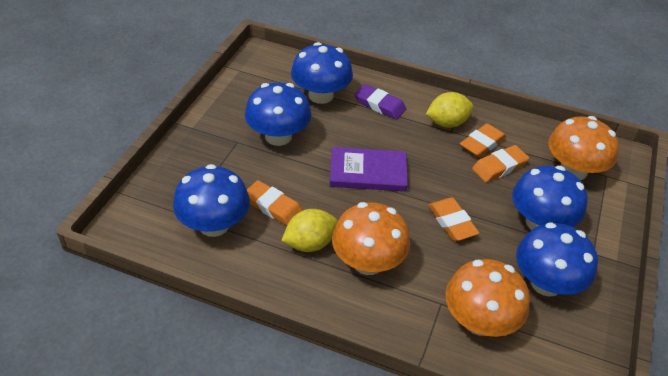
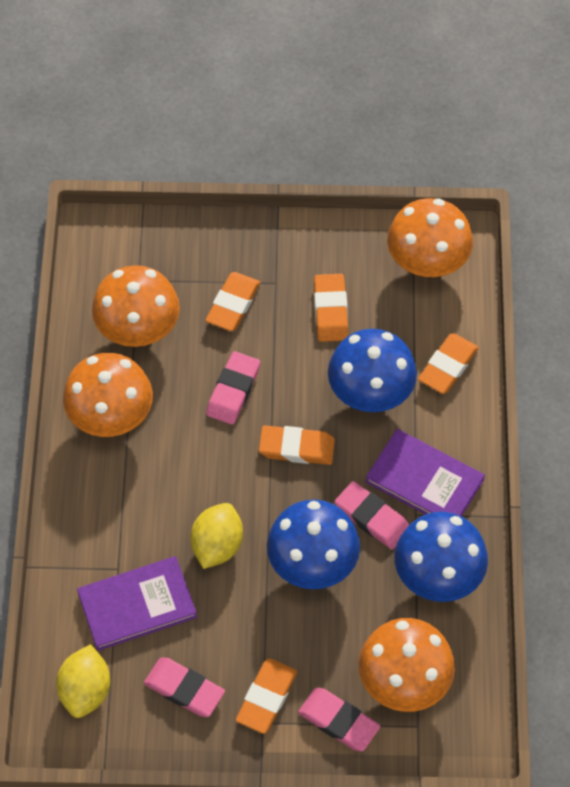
blue mushroom: [173,164,250,237] [245,83,311,146] [291,42,353,104] [512,166,588,230] [516,222,598,297] = 5 -> [267,500,360,589] [328,329,417,412] [394,512,488,602] = 3
orange eraser: [247,180,303,226] [428,197,480,241] [460,123,506,158] [472,145,529,182] = 4 -> [205,272,260,331] [236,658,297,734] [259,425,335,465] [314,274,348,342] [418,333,479,394] = 5
orange mushroom: [332,202,410,275] [445,259,530,337] [548,116,619,180] = 3 -> [63,353,153,437] [92,265,180,347] [359,618,455,712] [387,198,473,277] = 4
pink eraser: none = 0 -> [144,658,225,717] [206,351,260,425] [298,688,380,752] [335,481,409,549] = 4
purple book: [329,147,408,191] = 1 -> [77,556,197,651] [365,429,485,517] = 2
purple eraser: [354,84,406,120] = 1 -> none = 0

